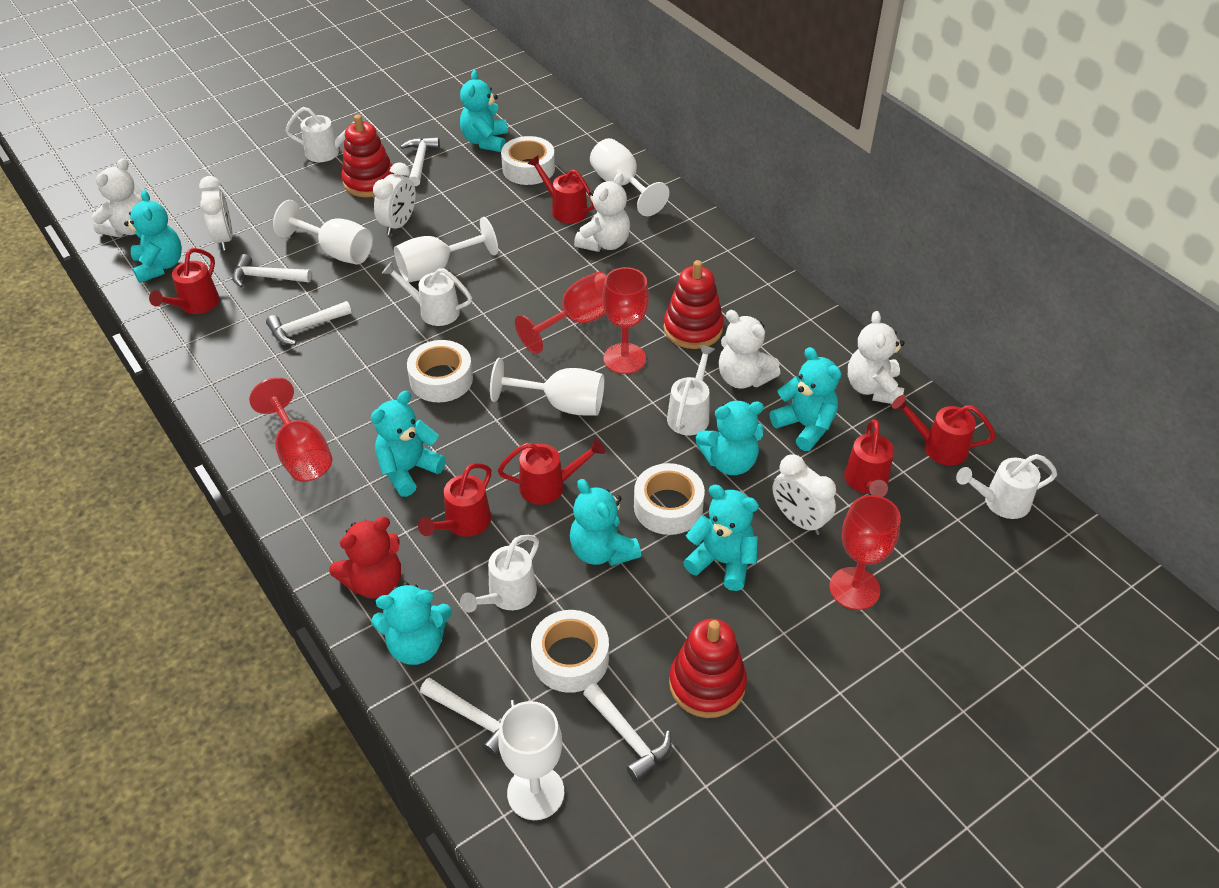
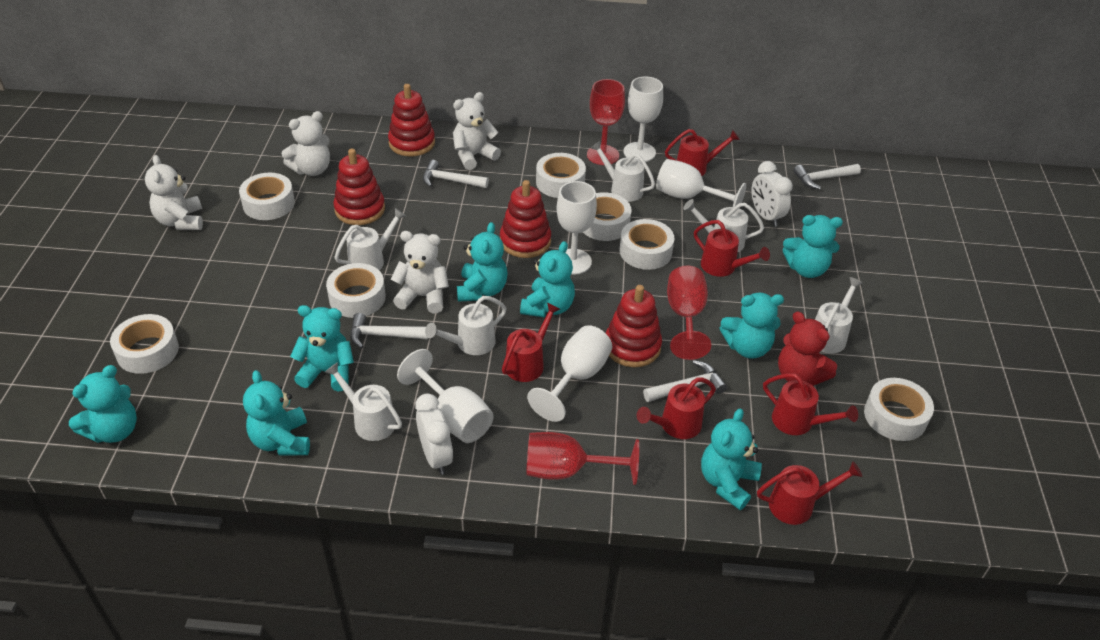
red goblet: [249,377,332,482] [515,272,606,354] [602,267,649,374] [829,495,901,610] = 4 -> [526,432,639,485] [587,79,625,165] [667,266,711,360] = 3
red stacking toy: [341,115,394,197] [664,260,724,349] [669,619,747,718] = 3 -> [334,149,385,225] [388,84,435,157] [500,180,551,258] [606,285,662,367] = 4
white clock: [199,176,232,250] [373,162,416,235] [772,455,836,535] = 3 -> [415,393,453,475] [751,161,793,227] = 2
white hammer: [232,254,312,288] [266,301,352,345] [400,137,440,186] [420,677,516,757] [583,683,672,782] = 5 -> [350,313,428,349] [423,160,489,188] [643,360,727,402] [793,164,861,190] = 4
white tape: [407,340,473,402] [501,136,555,185] [531,610,609,693] [634,463,705,535] = 4 -> [110,314,179,374] [239,173,295,220] [326,263,386,318] [536,153,586,198] [583,192,632,241] [620,219,674,270] [864,378,934,441] = 7
white watering can: [285,107,365,162] [382,261,472,326] [460,535,539,613] [667,345,715,435] [956,454,1057,519] = 5 -> [325,362,402,441] [334,208,406,270] [425,296,507,355] [591,140,655,202] [683,199,764,252] [815,277,863,354] = 6

